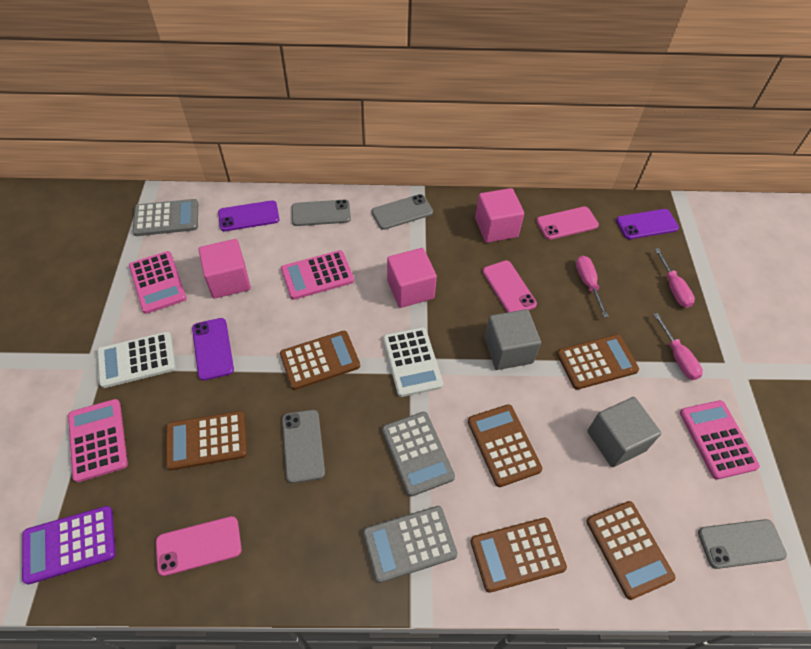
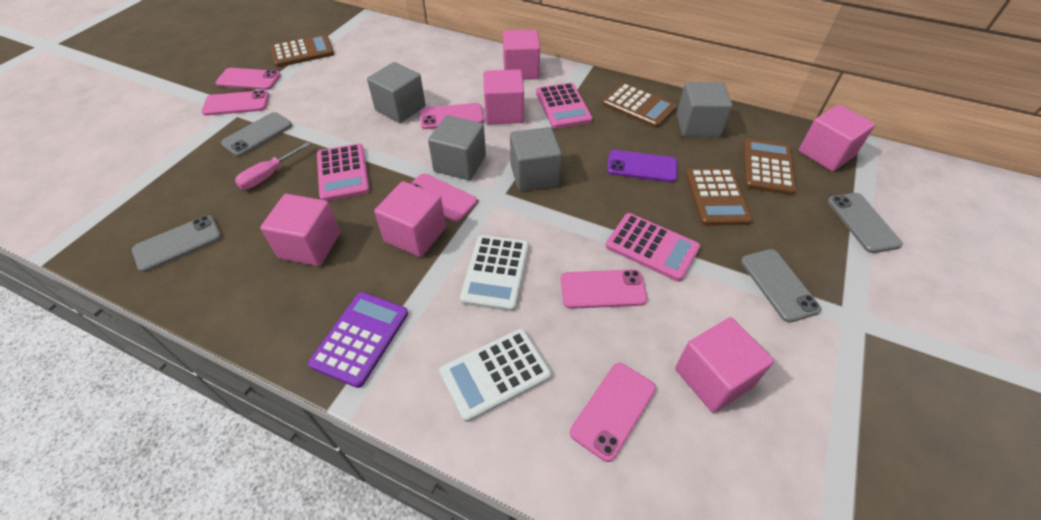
brown calculator: [166,411,247,470] [280,331,360,390] [468,404,542,487] [471,518,567,593] [557,334,639,390] [586,501,676,600] = 6 -> [270,34,334,67] [602,83,677,128] [686,168,752,226] [743,139,796,195] = 4
grey calculator: [133,199,198,236] [363,506,458,583] [382,412,455,497] = 3 -> none = 0
grey cube: [484,309,541,370] [587,397,661,467] = 2 -> [367,62,426,123] [428,115,486,180] [510,127,562,191] [677,82,732,138] = 4
pink calculator: [68,399,128,482] [129,251,187,314] [281,250,354,300] [680,400,760,480] = 4 -> [317,143,370,201] [536,83,592,129] [606,213,700,282] = 3
pink cube: [198,239,251,299] [387,248,437,308] [475,188,524,243] = 3 -> [260,194,340,266] [374,181,446,257] [483,69,524,125] [503,30,540,80] [675,317,774,413] [799,105,875,171] = 6
pink phone: [156,516,242,576] [483,260,537,312] [536,206,599,240] = 3 -> [202,90,269,116] [216,68,281,90] [410,174,477,222] [420,103,484,129] [561,269,647,309] [570,363,656,462] = 6
pink screwdriver: [576,256,609,318] [653,313,703,380] [655,248,695,308] = 3 -> [235,142,311,189] = 1
purple phone: [192,318,234,381] [218,200,279,231] [616,209,679,239] = 3 -> [607,150,677,182] = 1

